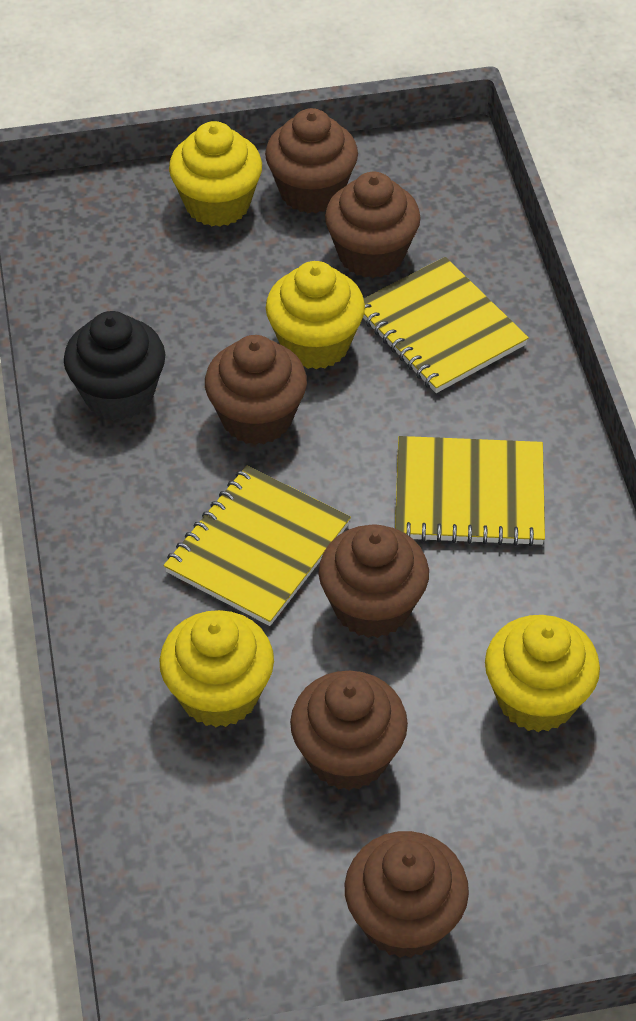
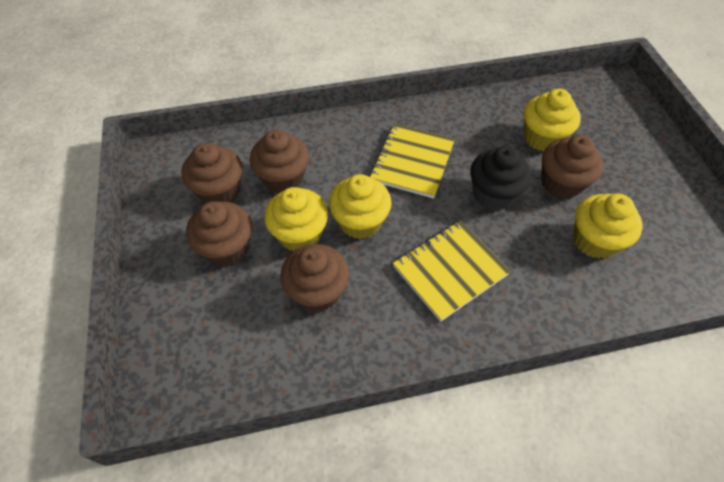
brown cupcake: [205,335,307,445] [265,108,358,213] [290,671,408,790] [319,524,429,638] [325,172,421,278] [345,831,469,958] = 6 -> [181,143,242,204] [186,201,252,267] [250,130,309,193] [280,244,349,312] [541,135,603,199] = 5
yellow notebook: [164,465,351,626] [362,257,529,393] [395,436,545,547] = 3 -> [370,123,455,199] [393,221,511,322] = 2

